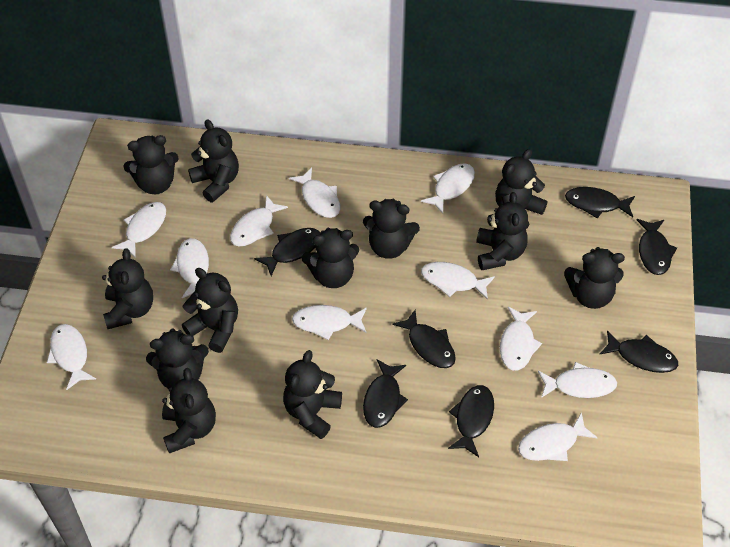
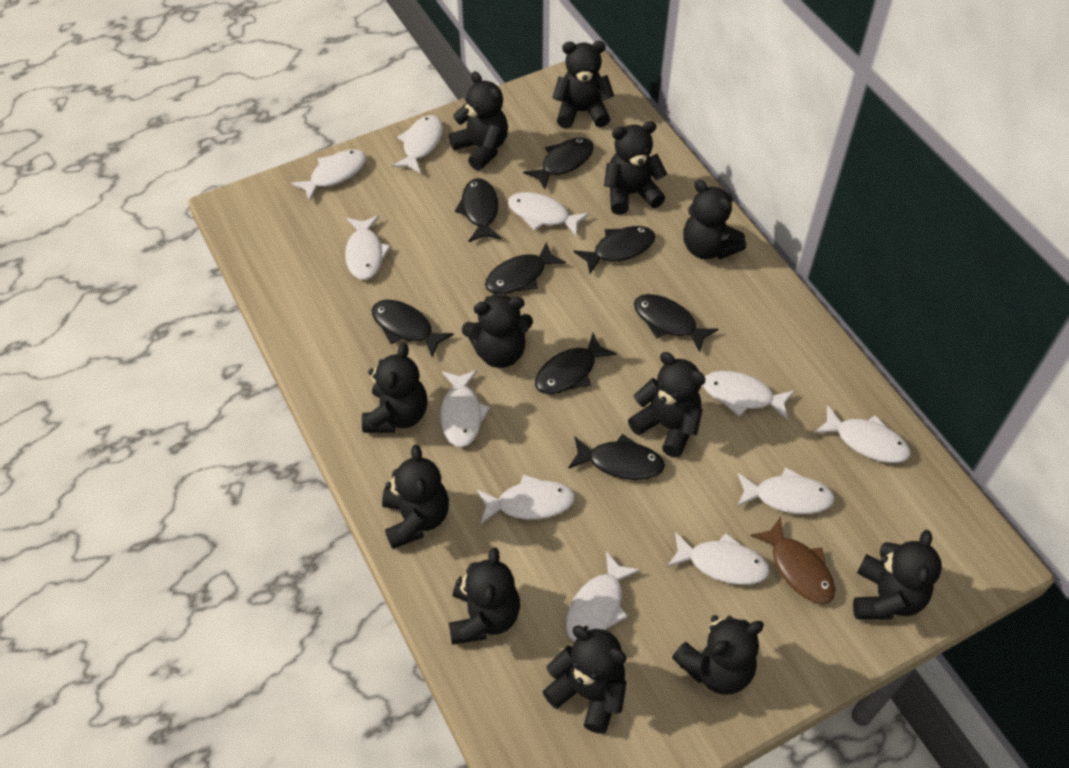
black fish: [254,228,321,276] [363,359,408,428] [392,310,456,368] [448,385,494,457] [565,187,635,219] [599,330,678,373] [636,219,677,275] = 7 -> [372,300,454,358] [455,178,501,242] [485,242,566,294] [523,138,594,189] [535,333,617,394] [568,434,665,480] [574,226,655,274] [634,294,718,352] = 8
brown fish: none = 0 -> [750,516,835,604] = 1

